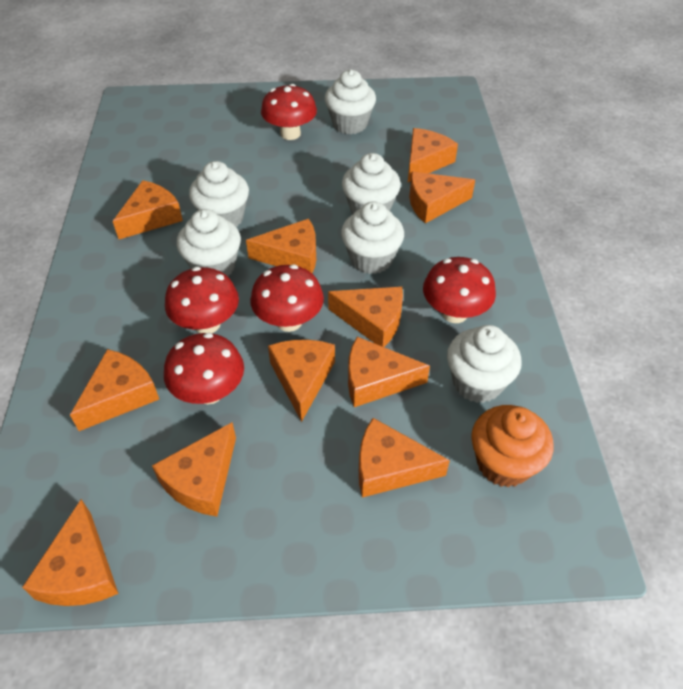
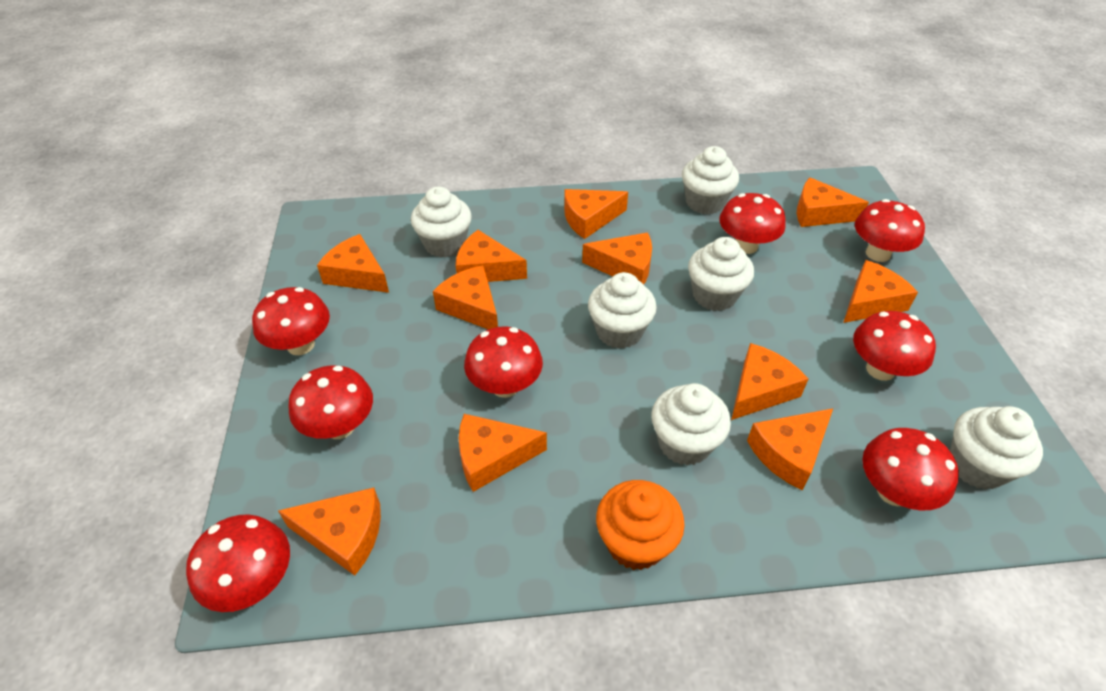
red mushroom: [164,333,244,404] [165,267,239,333] [250,264,324,332] [261,84,317,140] [423,257,496,323] = 5 -> [186,514,290,612] [252,287,330,355] [288,365,373,439] [464,327,543,398] [719,193,786,254] [853,311,936,381] [855,199,925,262] [862,428,959,511] = 8

